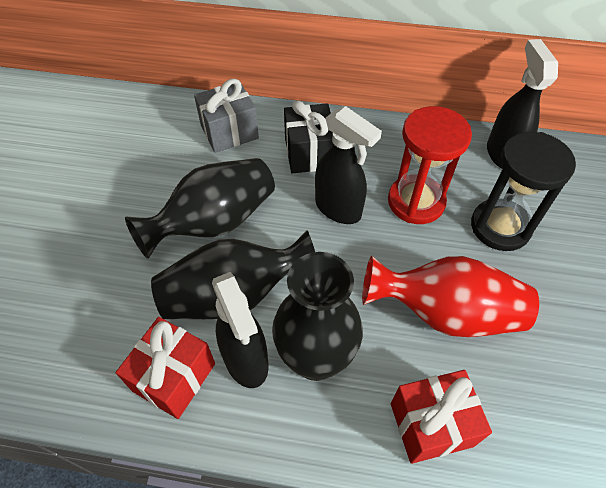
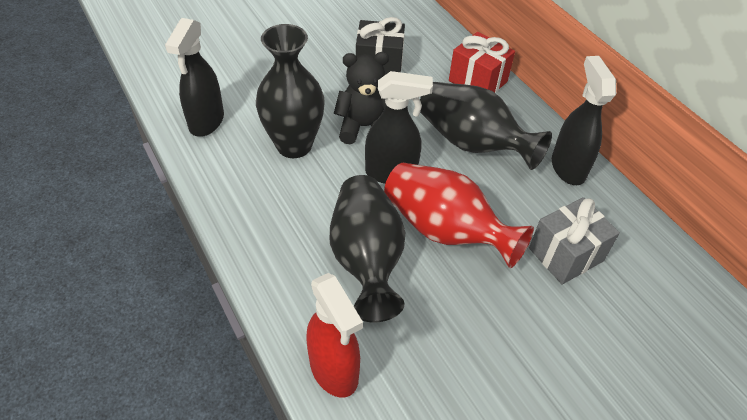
black hourglass: [471,132,576,251] = 1 -> none = 0
black teddy bear: none = 0 -> [334,52,389,144] = 1
red gift: [116,317,215,419] [391,370,492,464] = 2 -> [449,32,515,93] = 1
red hourglass: [388,106,472,224] = 1 -> none = 0
red spray bottle: none = 0 -> [306,273,363,398] = 1

